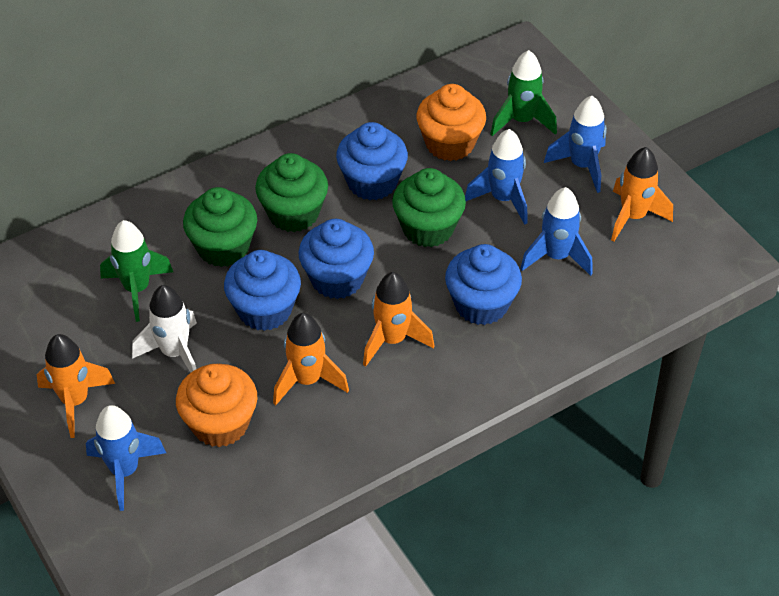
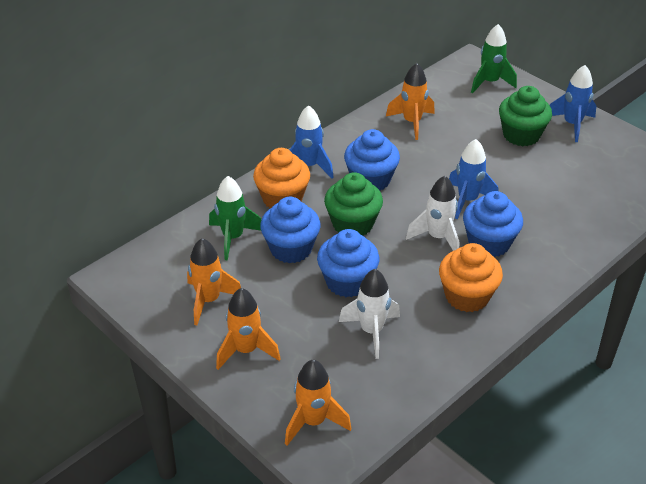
blue rocket: [86,405,166,511] [465,129,527,225] [520,187,593,276] [544,96,607,193] = 4 -> [290,105,334,178] [449,139,498,219] [550,65,596,142] = 3
green cupcake: [183,187,257,267] [255,153,328,232] [392,168,466,247] = 3 -> [324,172,383,236] [499,86,552,146] = 2
white rocket: [132,285,197,373] = 1 -> [339,269,400,359] [406,176,459,251] = 2

